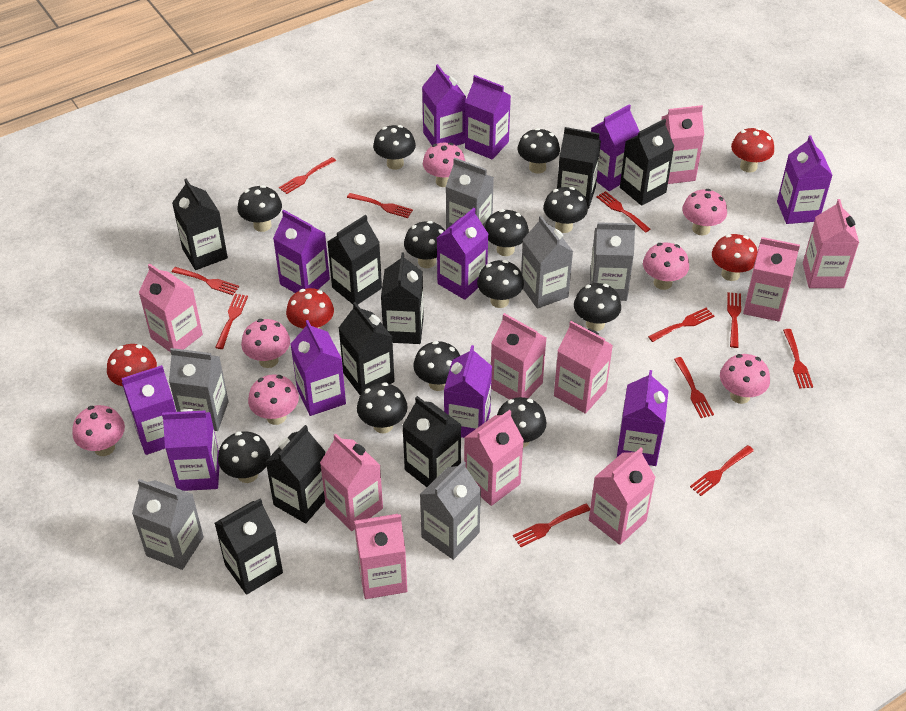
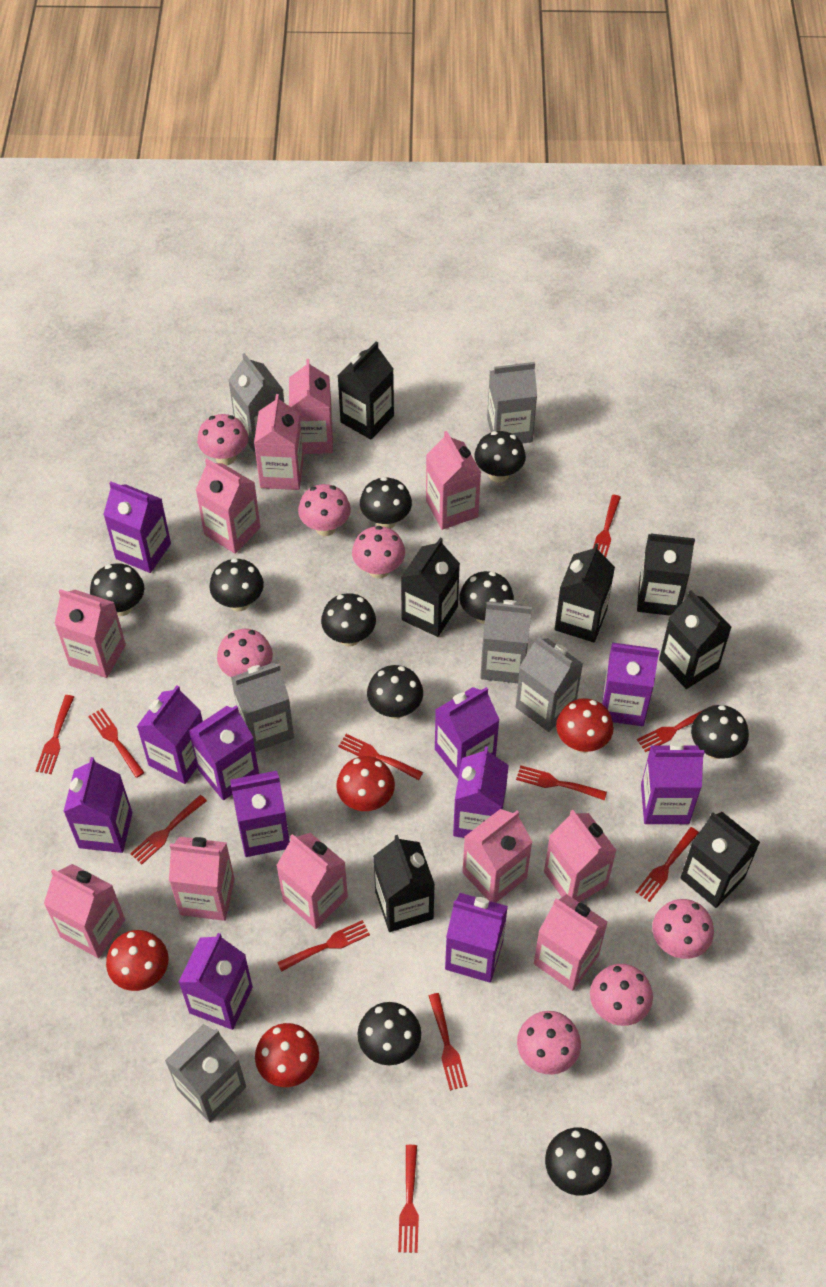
black carton: [172,179,228,270] [215,498,283,595] [266,425,325,523] [327,215,382,305] [339,302,395,395] [381,252,424,344] [402,396,461,487] [557,127,601,209] [620,119,674,206] = 9 -> [338,341,394,440] [373,835,435,932] [401,538,460,637] [555,544,615,642] [637,534,695,616] [659,590,732,689] [680,812,760,908] = 7
black mushroom: [218,431,271,483] [238,185,282,232] [357,382,408,434] [373,125,416,170] [404,221,445,268] [413,341,460,391] [477,260,524,308] [484,209,529,256] [497,397,547,448] [517,128,560,173] [543,187,588,233] [574,283,621,331] = 12 -> [90,563,144,616] [210,558,264,611] [321,593,376,646] [357,1002,421,1065] [360,477,412,529] [367,665,423,719] [460,571,514,624] [474,431,526,483] [545,1128,612,1195] [691,705,749,759] = 10
pink carton: [138,264,203,352] [320,433,383,531] [354,514,407,599] [464,410,524,506] [491,313,546,400] [554,321,613,414] [589,448,656,545] [661,105,704,184] [743,237,800,322] [803,199,859,288] = 10 -> [44,864,125,958] [54,589,126,678] [169,837,234,921] [196,459,260,554] [254,394,304,490] [276,833,348,929] [289,359,333,454] [426,431,481,530] [463,809,532,903] [534,894,608,991] [544,810,617,902] = 11

